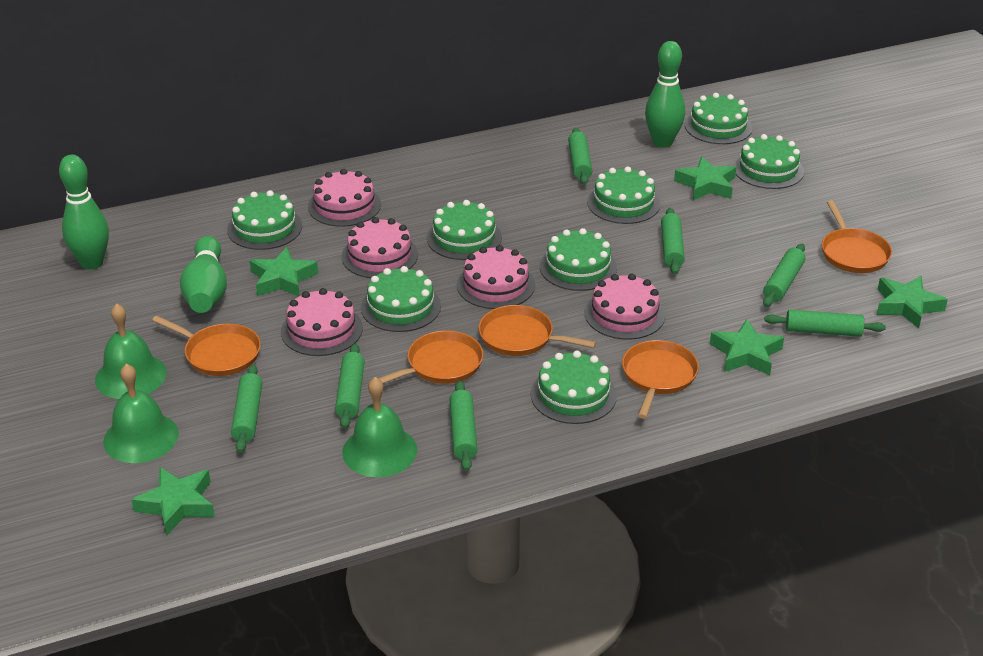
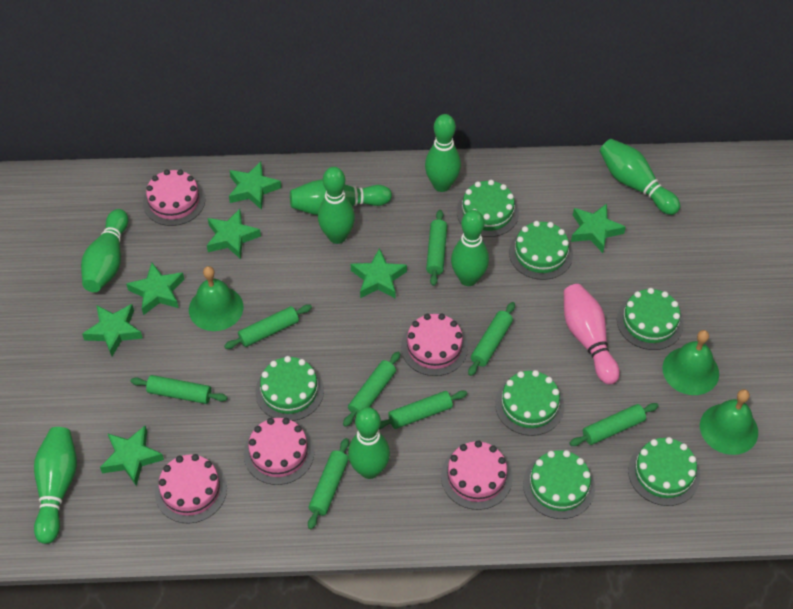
green bowling pin: [59,155,109,270] [180,236,227,313] [645,41,685,148] = 3 -> [34,427,77,544] [81,209,128,292] [290,179,392,215] [318,167,355,244] [348,407,390,479] [425,114,461,192] [451,210,489,286] [600,139,680,215] = 8
green cake: [227,190,302,250] [361,266,441,332] [427,200,502,260] [531,350,617,424] [540,228,617,291] [587,166,660,224] [685,93,753,144] [733,134,804,189] = 8 -> [255,356,324,421] [457,180,519,237] [495,370,564,436] [509,221,573,280] [523,450,595,519] [617,288,684,350] [628,437,700,506] = 7
green rolling pin: [231,365,262,453] [335,344,365,429] [449,381,477,471] [568,128,592,185] [661,208,685,274] [763,244,805,307] [764,310,886,337] = 7 -> [130,375,228,404] [224,305,312,349] [308,438,349,529] [343,352,400,427] [379,390,467,429] [426,210,447,286] [468,302,515,376] [570,403,659,446] = 8
green star: [131,467,215,536] [250,247,318,297] [674,157,736,200] [710,319,784,375] [877,276,948,329] = 5 -> [82,304,143,356] [100,426,164,486] [126,263,185,315] [207,209,261,259] [229,162,281,210] [351,248,407,299] [571,203,626,253] = 7
orange pan: [152,316,261,376] [378,331,483,384] [479,305,596,356] [622,340,699,419] [822,200,892,273] = 5 -> none = 0
pink bowling pin: none = 0 -> [564,284,620,385] = 1

